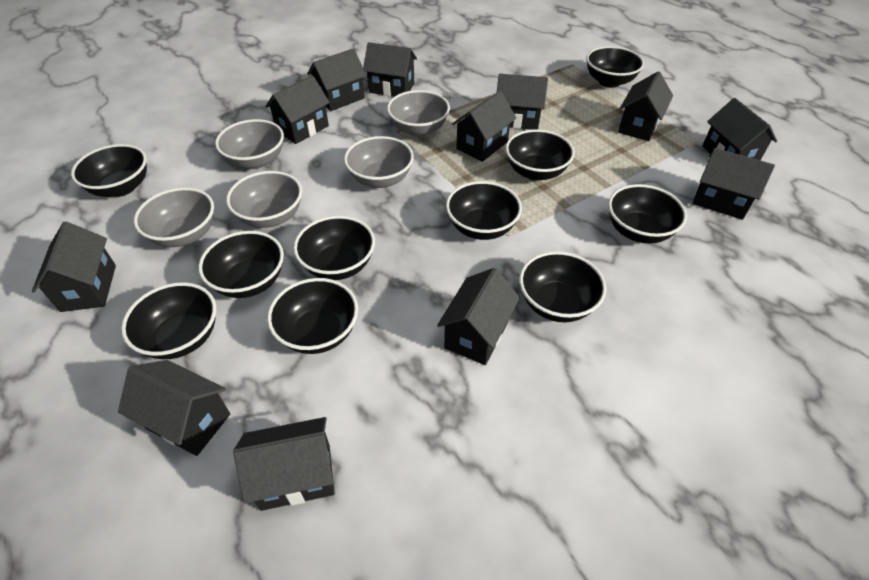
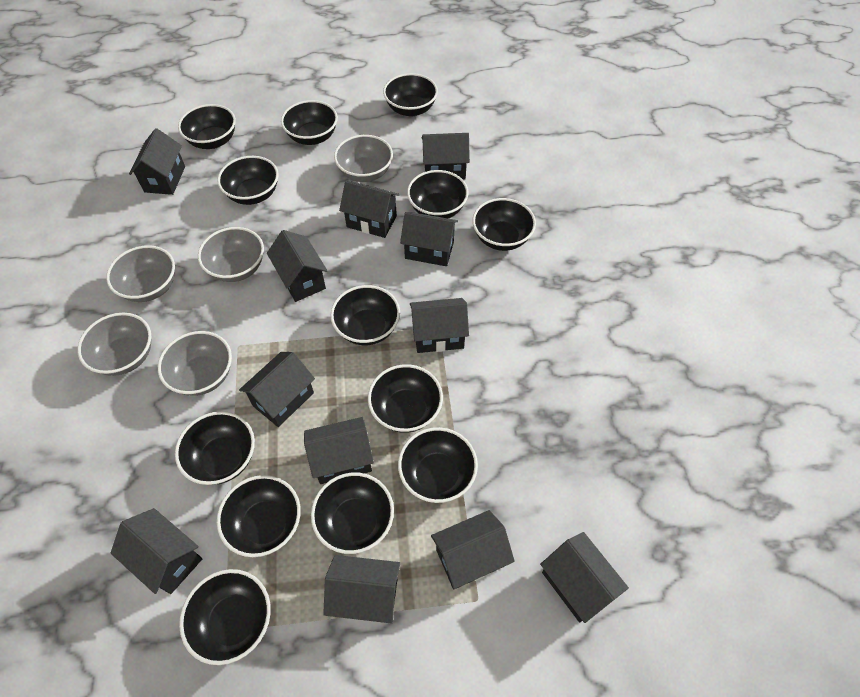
black bowl: [71,144,147,197] [121,282,216,359] [198,231,284,298] [267,278,358,354] [293,216,375,280] [446,181,522,240] [505,129,575,181] [519,251,606,322] [586,46,644,88] [608,184,687,244] = 10 -> [175,411,255,485] [178,104,236,149] [179,569,271,665] [217,156,279,205] [217,475,301,557] [281,100,338,145] [311,472,394,554] [330,285,400,345] [368,364,443,433] [383,73,438,117] [398,427,478,503] [407,170,469,218] [472,198,536,251] = 13

